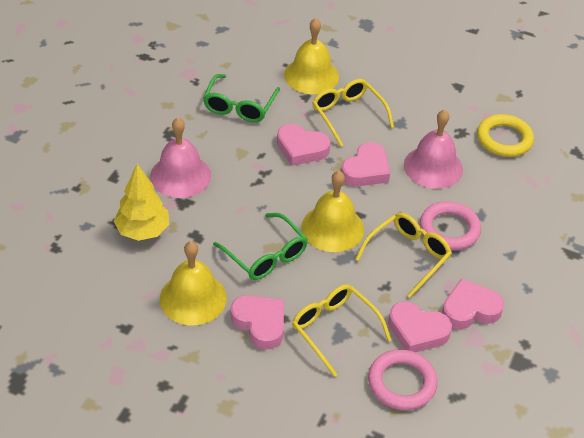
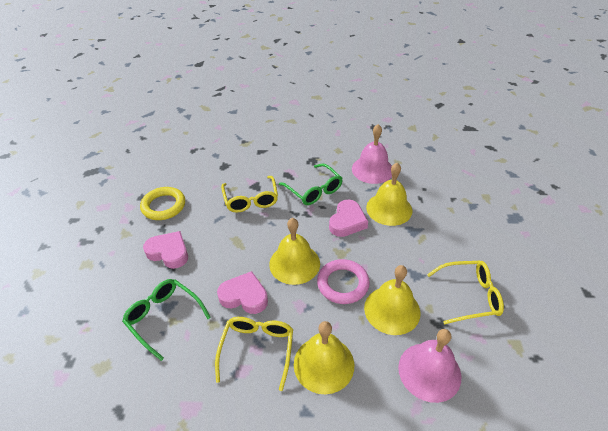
pink heart: [231,295,284,350] [277,124,331,166] [341,142,390,186] [388,301,452,352] [442,279,504,329] = 5 -> [143,231,188,269] [217,271,268,314] [329,200,368,237] = 3
pink ring: [368,349,437,410] [420,201,481,250] = 2 -> [317,259,370,304] = 1
yellow bell: [160,241,227,325] [284,18,339,94] [302,171,364,252] = 3 -> [269,218,320,285] [294,321,354,394] [364,265,420,335] [366,163,412,226] = 4
yellow tree: [114,164,169,241] = 1 -> none = 0

